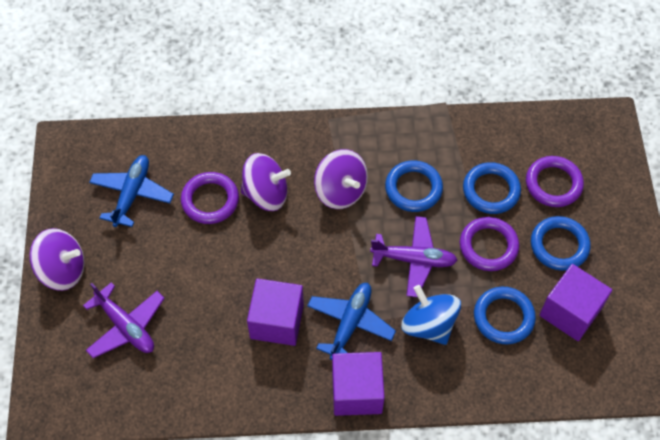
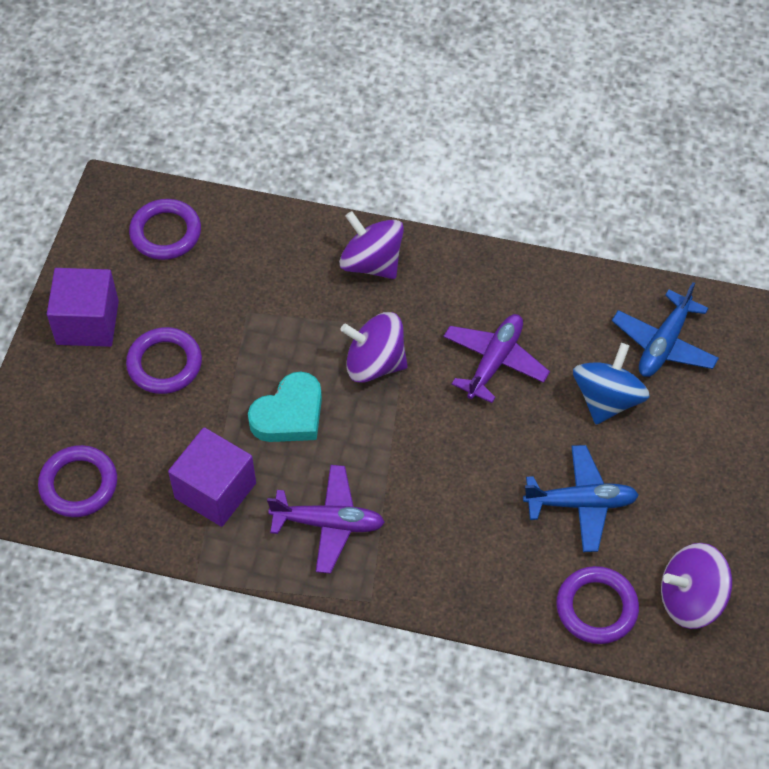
blue ring: [385,160,443,212] [463,162,521,214] [474,287,536,344] [531,216,591,271] = 4 -> none = 0
purple cube: [247,278,304,346] [332,352,385,416] [539,264,612,341] = 3 -> [47,268,119,347] [168,427,256,527] = 2
purple ring: [181,172,239,224] [460,217,519,271] [526,156,584,207] = 3 -> [38,445,117,517] [126,327,202,394] [129,199,201,260] [556,566,639,644] = 4
turquoise heart: none = 0 -> [248,372,322,442] = 1

